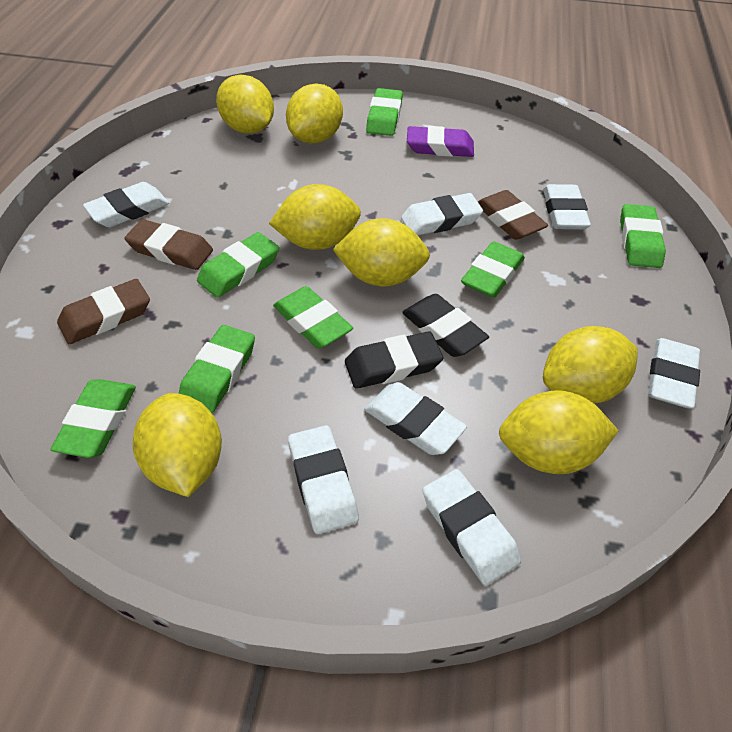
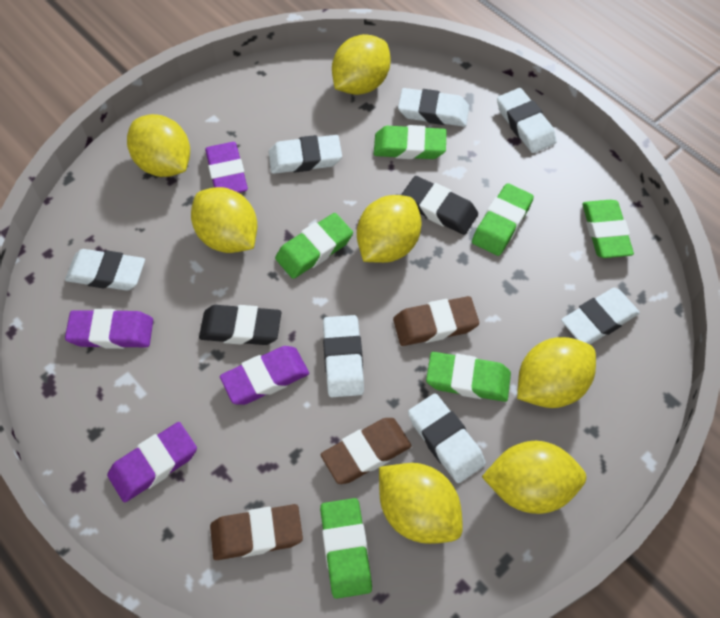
green eraser: [50,379,136,458] [179,325,255,413] [197,232,279,298] [273,286,353,348] [366,88,403,136] [461,241,525,298] [620,204,666,268] = 7 -> [275,213,353,279] [320,498,372,599] [374,125,447,159] [426,352,511,402] [472,183,534,256] [582,200,634,258] = 6
purple eraser: [407,126,474,157] = 1 -> [65,309,153,349] [107,422,197,502] [205,142,248,193] [220,346,309,405] = 4

